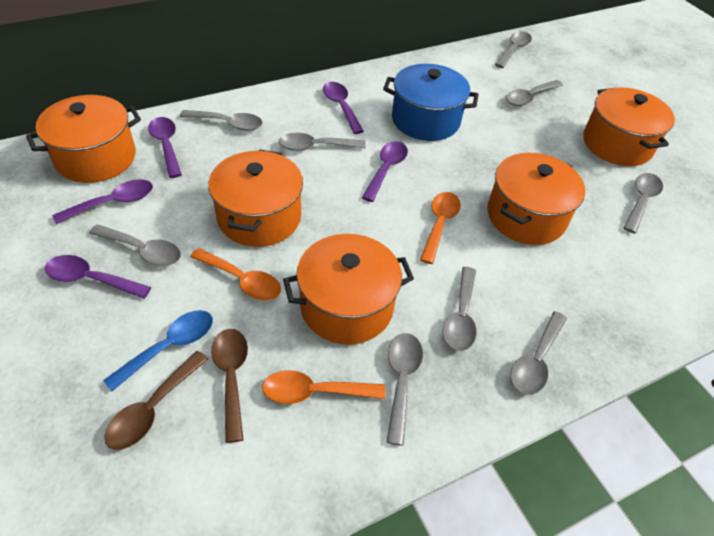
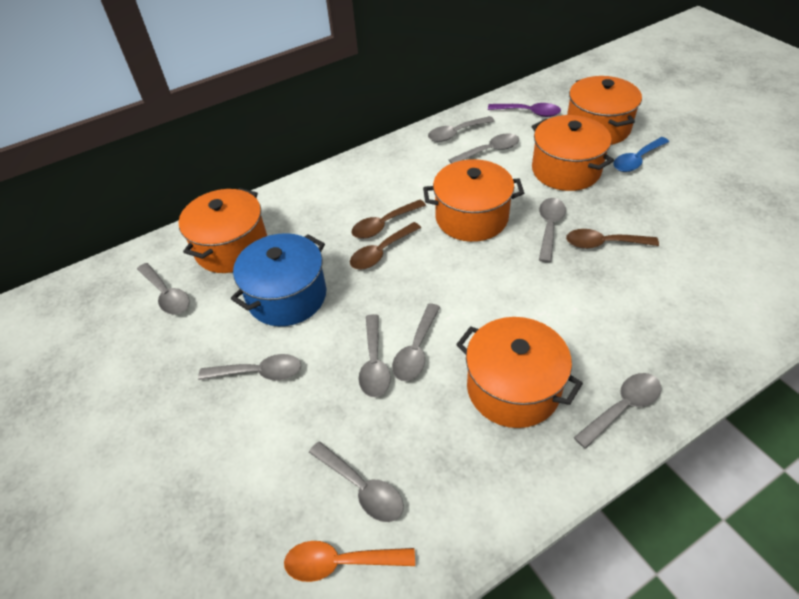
brown spoon: [104,351,208,450] [211,329,248,443] = 2 -> [350,222,421,270] [352,200,426,239] [566,229,659,249] = 3
orange spoon: [190,248,281,300] [262,370,385,404] [420,192,461,264] = 3 -> [284,541,415,582] = 1
purple spoon: [45,255,151,299] [52,179,153,224] [148,117,182,178] [323,82,364,134] [362,141,408,202] = 5 -> [488,103,561,117] = 1

